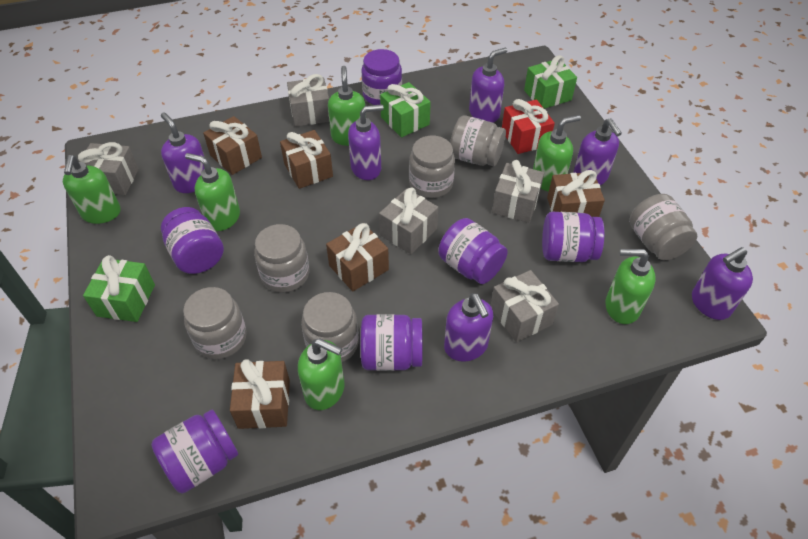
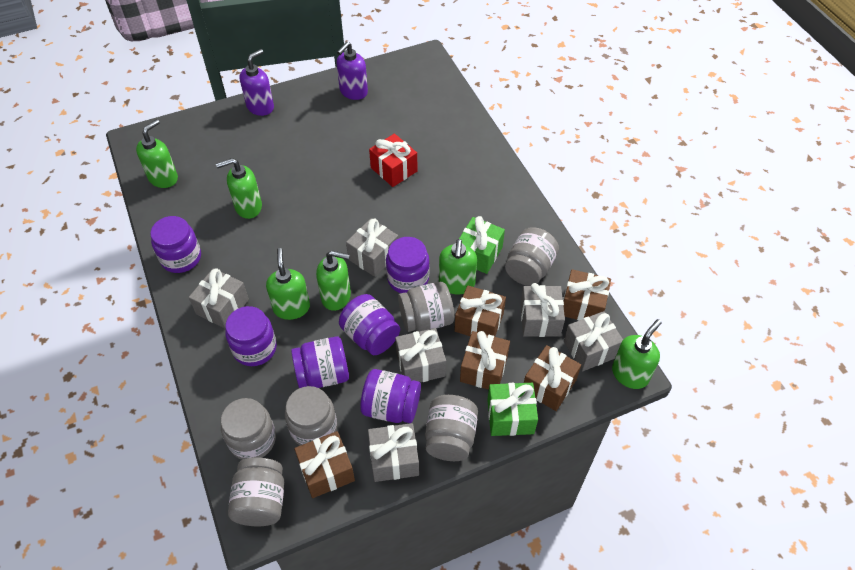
green gift: [83,255,155,322] [380,82,431,137] [524,55,577,109] = 3 -> [459,216,505,274] [487,383,538,436] = 2
grey gift: [78,142,139,195] [287,74,330,127] [379,188,438,254] [491,270,559,342] [492,160,544,223] = 5 -> [189,268,249,329] [346,218,398,277] [368,423,419,482] [395,328,446,382] [520,283,565,337] [564,311,623,371] = 6
purple soap dispenser: [161,112,204,193] [348,104,384,180] [444,293,493,362] [469,48,507,123] [573,118,622,185] [692,247,753,320] = 6 -> [239,49,274,116] [337,42,368,100] = 2

